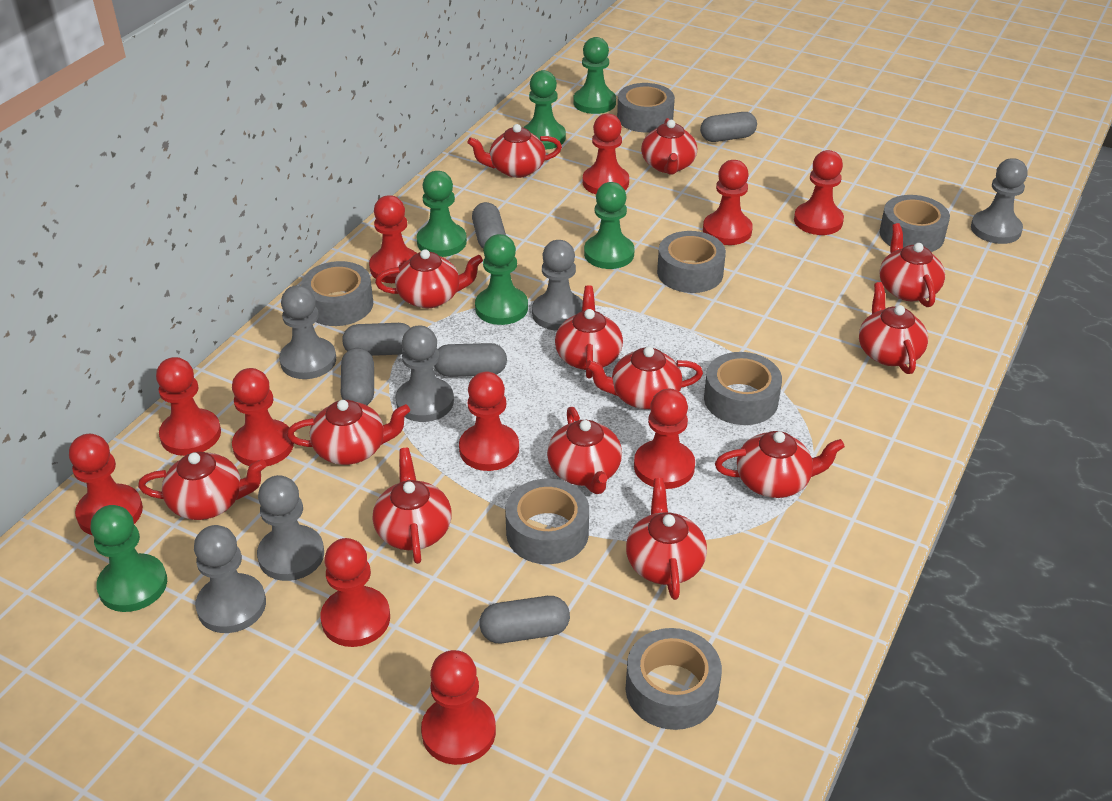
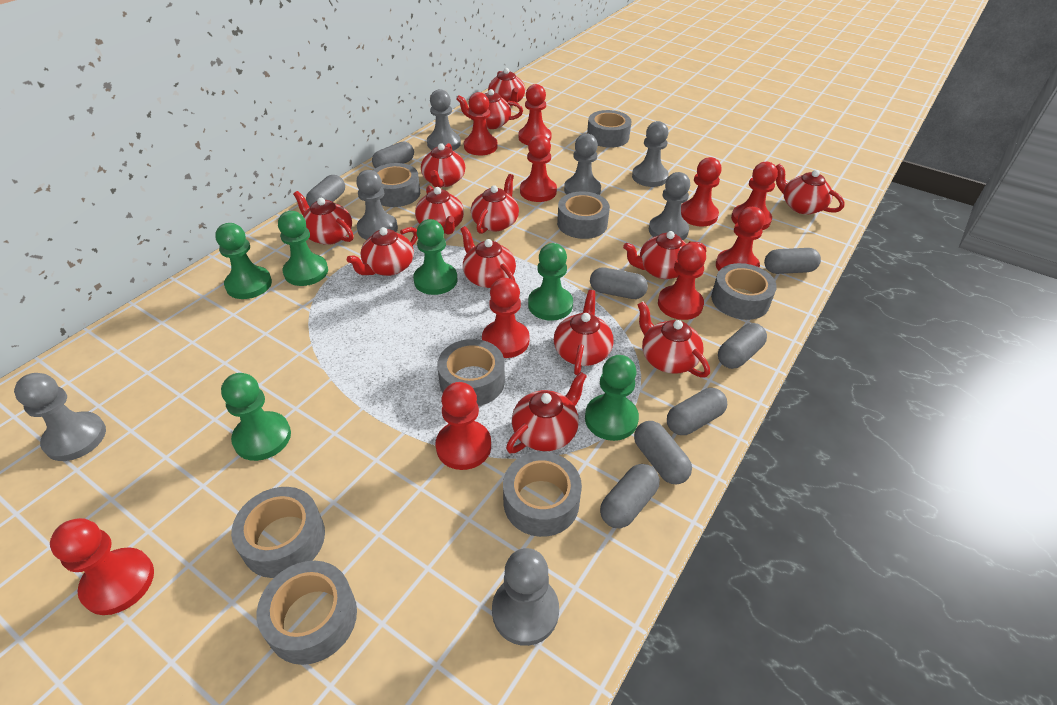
grey capsule: [341,348,374,405] [342,323,411,356] [434,343,507,377] [472,202,506,249] [480,596,570,643] [700,112,757,142] = 6 -> [306,175,345,207] [372,141,414,168] [590,267,648,299] [600,464,660,528] [634,421,692,484] [667,388,727,435] [718,323,767,369] [764,248,821,274] = 8
grey pawn: [194,525,266,633] [257,475,324,581] [279,285,336,379] [396,325,454,422] [532,240,583,331] [971,158,1027,244] = 6 -> [14,373,106,461] [356,170,398,240] [427,89,461,151] [492,548,559,646] [564,133,601,195] [632,121,669,187] [649,172,690,240] = 7
grey tape: [301,261,373,326] [505,479,589,564] [617,83,675,132] [626,628,722,730] [657,231,726,293] [704,352,782,425] [880,195,950,252] = 7 -> [231,487,325,578] [257,561,357,665] [373,163,420,207] [437,339,505,406] [503,452,582,537] [557,191,610,239] [587,110,632,148] [711,263,777,320] = 8
red pawn: [69,434,143,535] [156,357,221,456] [232,368,294,466] [321,538,390,647] [369,195,417,283] [421,650,496,765] [459,372,519,471] [583,113,629,194] [634,389,695,489] [703,160,753,245] [794,150,844,235] = 11 -> [50,518,154,615] [436,382,491,470] [464,92,498,155] [482,278,530,358] [519,84,551,145] [520,135,557,202] [658,243,706,320] [681,157,721,227] [716,207,765,271] [731,162,778,230] = 10

